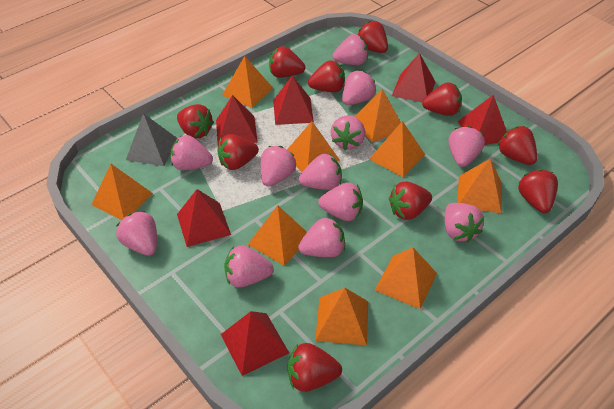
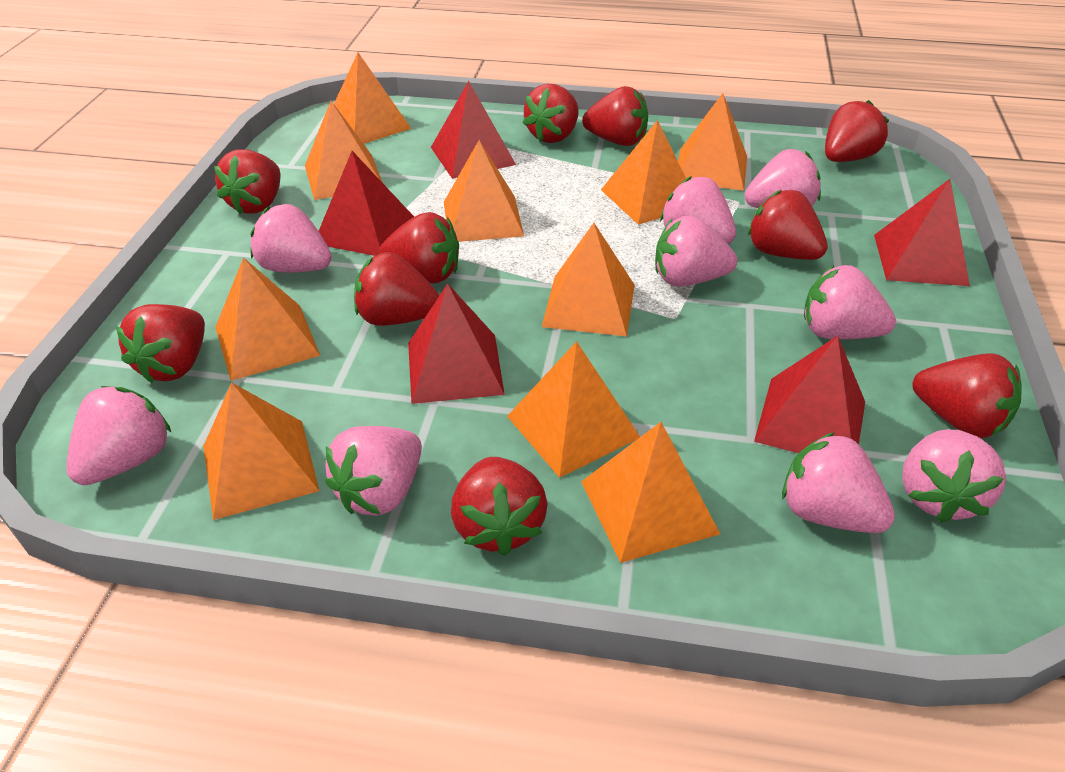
grey pyramid: [126,113,178,166] = 1 -> none = 0
orange pyramid: [91,164,153,220] [222,56,273,108] [248,205,307,266] [287,121,340,172] [315,288,368,345] [355,89,401,142] [369,121,425,177] [375,248,437,309] [457,159,502,213] = 9 -> [203,382,319,520] [215,257,320,381] [305,101,383,200] [334,53,411,144] [444,140,524,242] [507,341,640,478] [542,223,635,336] [581,422,720,563] [601,120,686,225] [678,93,747,191] = 10
pink strawberry: [116,211,157,256] [170,135,213,170] [224,245,274,288] [261,146,296,187] [298,217,345,257] [299,153,342,190] [318,183,363,221] [331,115,365,150] [333,34,368,65] [342,71,376,105] [444,203,484,243] [448,126,485,167] = 12 -> [67,386,172,485] [250,204,332,273] [325,426,422,516] [655,215,737,287] [660,176,736,244] [745,149,821,208] [782,432,895,533] [804,265,896,339] [902,429,1006,523] = 9
red pyramid: [177,189,231,247] [216,95,258,145] [221,311,289,376] [273,75,314,125] [392,53,435,102] [458,95,507,145] = 6 -> [319,151,414,256] [408,283,505,404] [431,81,516,179] [754,336,865,453] [874,179,970,286] = 5

